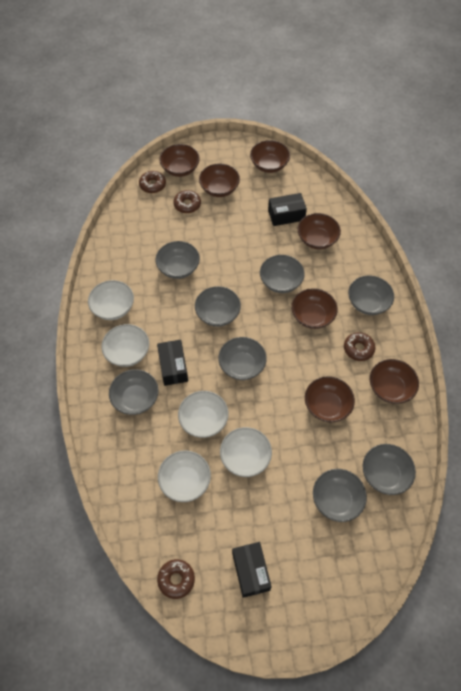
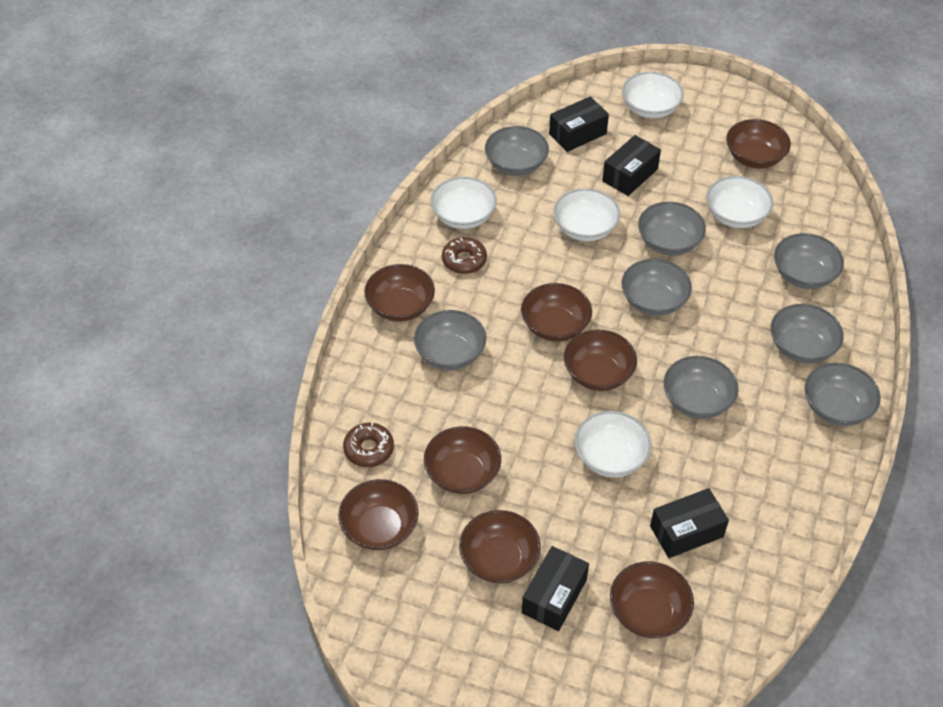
black box: [157,340,188,386] [232,542,272,598] [268,193,307,226] = 3 -> [522,546,589,631] [549,96,609,152] [602,135,661,196] [650,488,729,558] = 4
brown bowl: [159,144,200,177] [199,164,240,197] [250,140,290,173] [291,288,338,329] [297,213,341,249] [305,376,355,422] [370,359,419,404] = 7 -> [338,479,419,550] [364,264,435,322] [424,426,501,494] [459,510,541,583] [521,283,592,342] [564,330,637,391] [610,562,694,638] [726,119,791,168] = 8
brown donut: [139,171,166,193] [157,559,195,599] [173,190,201,213] [344,332,376,361] = 4 -> [343,422,394,467] [442,237,487,274] = 2

